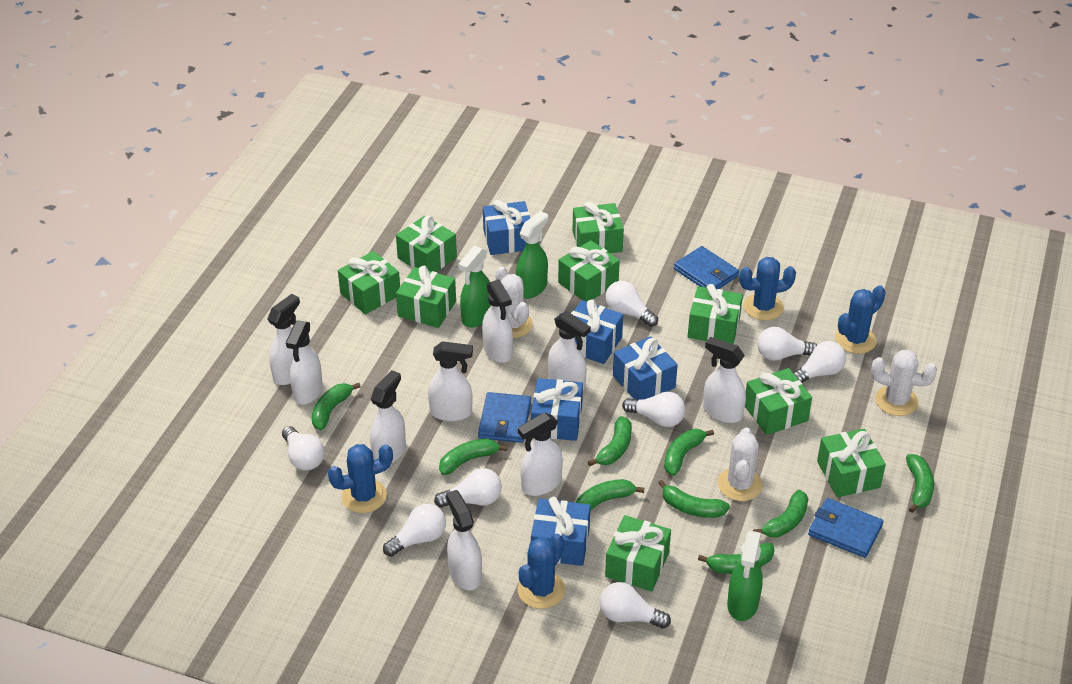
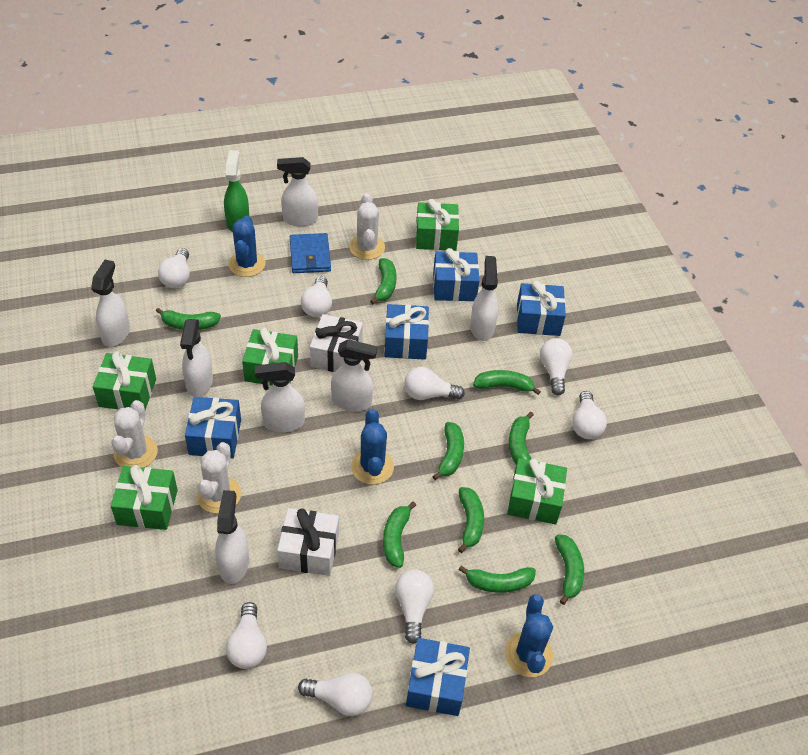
blue cactus: [328,444,393,513] [518,534,565,609] [739,257,796,321] [835,285,886,354] = 4 -> [229,216,265,277] [351,409,394,485] [505,594,553,677] = 3
blue wallet: [478,392,531,443] [674,246,739,289] [808,498,884,558] = 3 -> [290,233,331,273] = 1
green gift: [338,251,400,315] [396,215,457,272] [396,266,456,328] [558,240,620,301] [572,201,624,253] [605,515,671,591] [688,284,743,344] [745,368,812,435] [817,428,886,497] = 9 -> [93,351,156,410] [111,465,178,530] [242,328,298,385] [416,199,459,251] [507,458,567,524] = 5
green spray bottle: [458,246,491,328] [516,211,548,299] [727,531,763,621] = 3 -> [224,150,249,232] = 1
white gift: none = 0 -> [277,508,339,576] [310,314,363,372] = 2
white spray bottle: [267,294,300,385] [286,320,323,405] [370,370,406,463] [428,341,473,421] [446,490,482,590] [482,279,513,363] [518,412,563,496] [548,311,591,391] [703,337,746,423] = 9 -> [91,260,130,347] [180,319,213,397] [215,490,249,584] [255,362,305,432] [277,157,318,227] [331,339,377,411] [470,256,498,341] = 7

